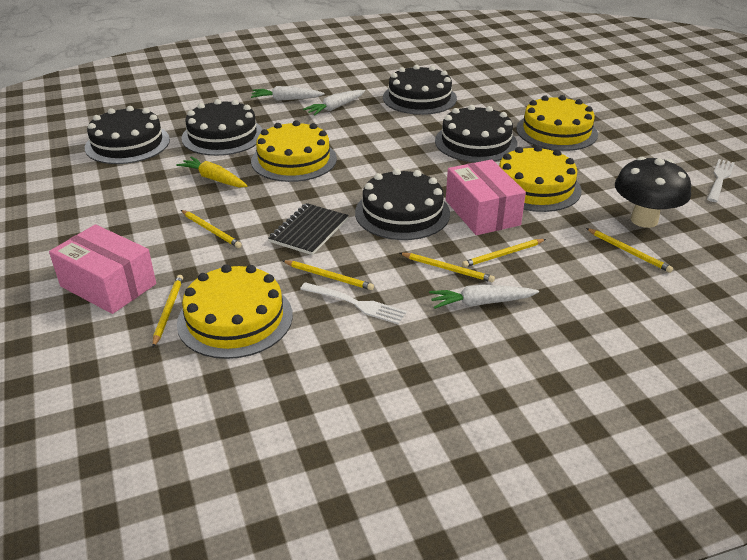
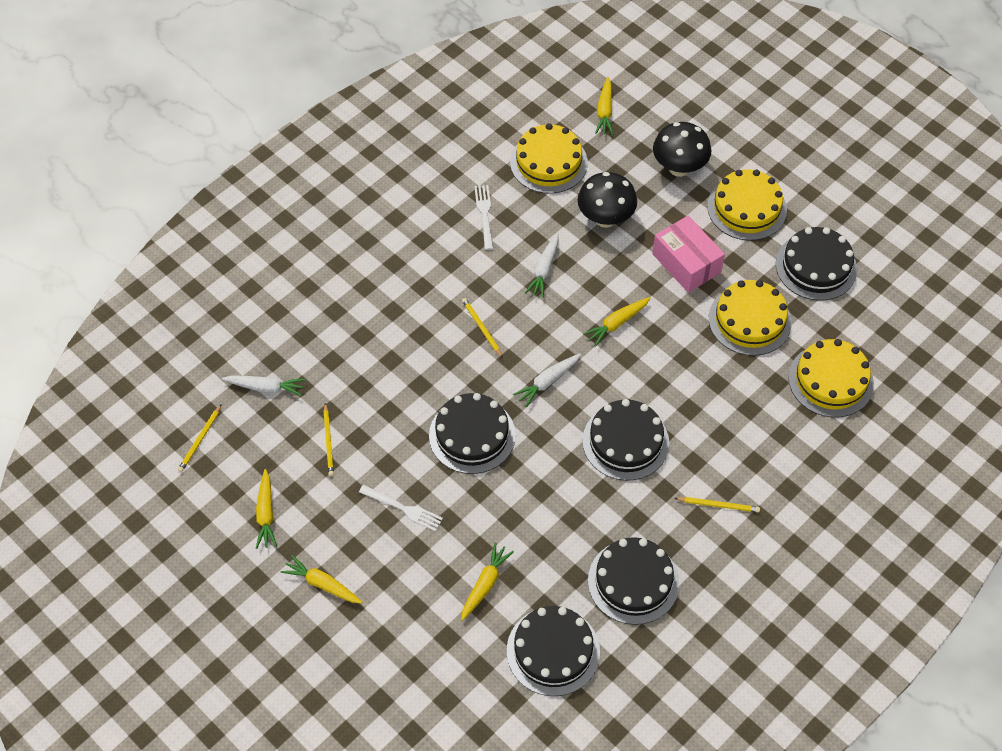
black mushroom: [615,157,691,228] = 1 -> [578,172,637,228] [653,122,711,177] = 2
black notebook: [268,203,349,255] = 1 -> none = 0
pink box: [49,224,156,314] [446,159,526,235] = 2 -> [652,216,725,293] = 1
yellow carrot: [176,157,247,187] = 1 -> [256,469,277,549] [280,555,363,604] [461,543,514,621] [583,297,651,347] [595,77,613,135] = 5
yellow pencil: [152,275,183,347] [181,210,242,248] [283,260,374,290] [400,253,495,282] [462,239,546,267] [586,228,673,273] = 6 -> [178,404,222,472] [323,403,334,476] [462,298,503,358] [675,497,760,512] = 4

